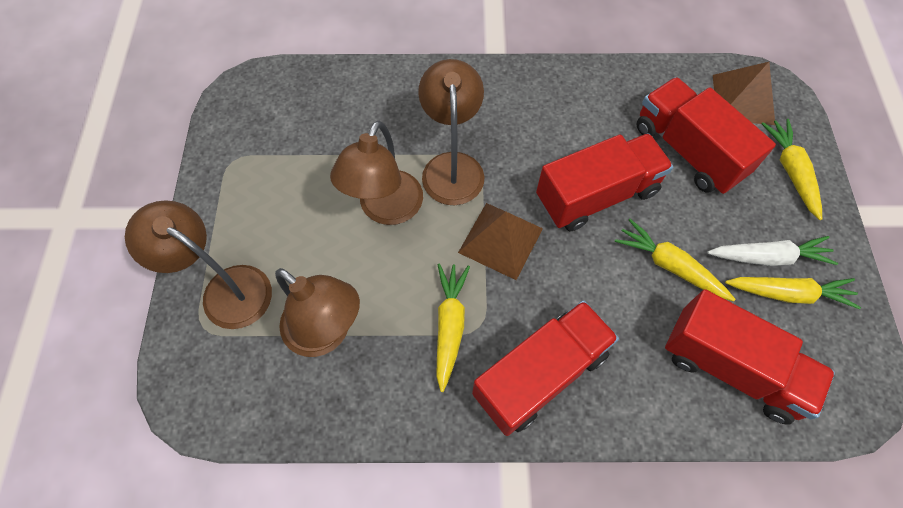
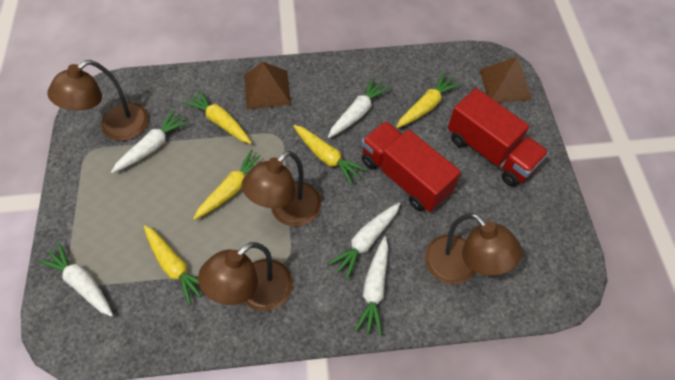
red truck: [472,300,619,436] [536,133,673,231] [637,77,776,194] [665,289,835,425] = 4 -> [361,121,461,212] [448,88,549,187] = 2
white carrot: [708,236,838,266] = 1 -> [38,243,113,317] [111,110,189,173] [328,78,390,138] [328,203,400,280] [355,237,388,336] = 5
yellow carrot: [436,264,470,392] [615,219,736,301] [725,277,861,309] [761,119,822,220] = 4 -> [144,225,201,305] [183,89,252,144] [193,150,261,220] [293,125,367,185] [396,73,461,128] = 5

